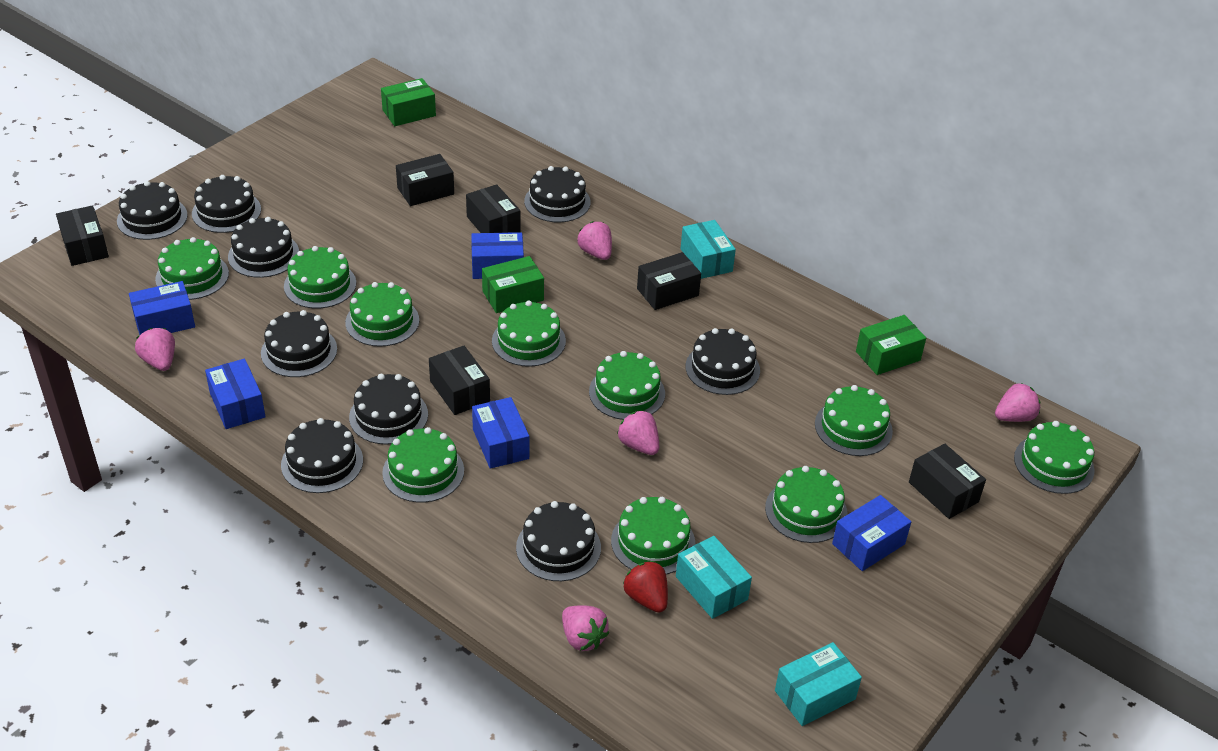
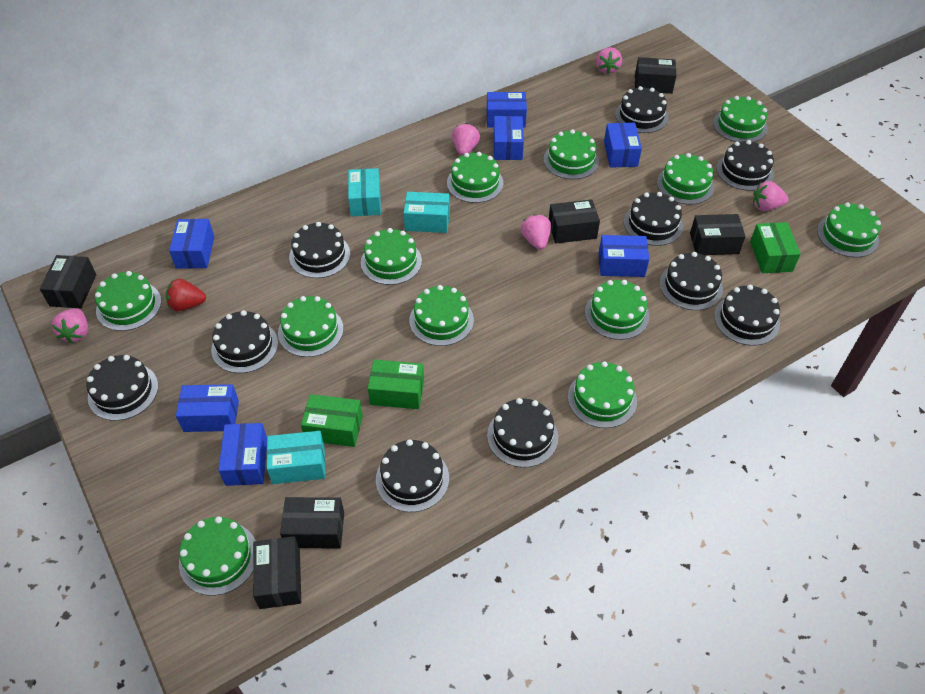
black cake: [117,181,188,240] [192,175,261,233] [228,217,299,278] [261,310,337,377] [281,418,363,493] [349,374,428,444] [516,501,601,581] [524,166,591,222] [686,328,760,395] = 9 -> [86,355,158,421] [211,310,278,373] [289,222,350,278] [376,439,449,512] [487,398,558,468] [615,86,668,133] [624,192,683,246] [660,252,723,310] [714,285,780,346] [717,140,774,191] = 10
blue box: [129,281,195,335] [205,359,265,429] [471,232,524,279] [472,397,529,469] [832,495,911,571] = 5 -> [169,219,214,269] [176,384,239,432] [218,423,267,486] [487,92,527,128] [494,116,524,160] [599,235,649,277] [604,123,642,168] = 7
green cake: [155,237,229,300] [284,246,356,309] [345,282,419,347] [382,427,464,503] [492,300,566,367] [589,351,665,420] [611,497,695,575] [765,466,848,543] [815,385,893,456] [1014,421,1095,494] = 10 -> [95,271,161,331] [179,516,256,596] [278,296,343,357] [361,228,422,285] [409,285,474,346] [447,152,503,203] [544,129,599,179] [568,361,637,428] [585,280,649,340] [657,153,714,205] [713,96,768,142] [817,202,881,257] = 12

